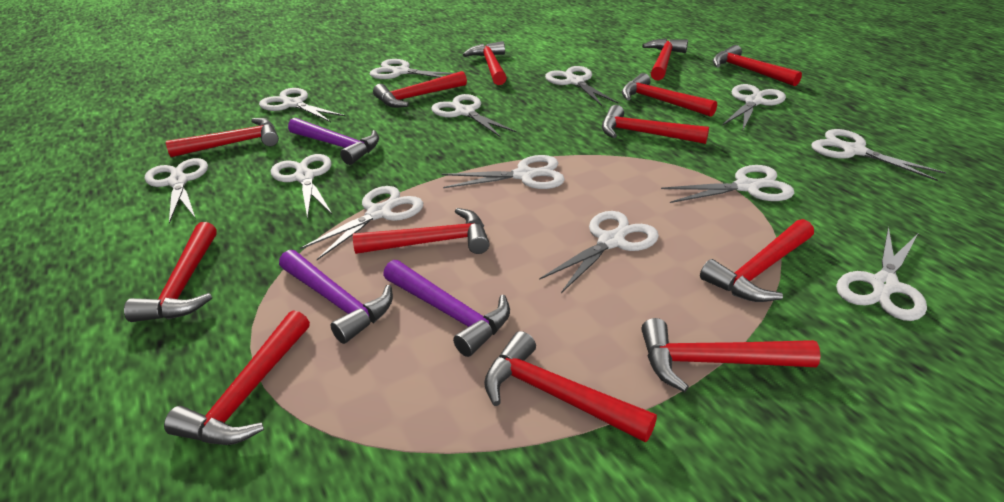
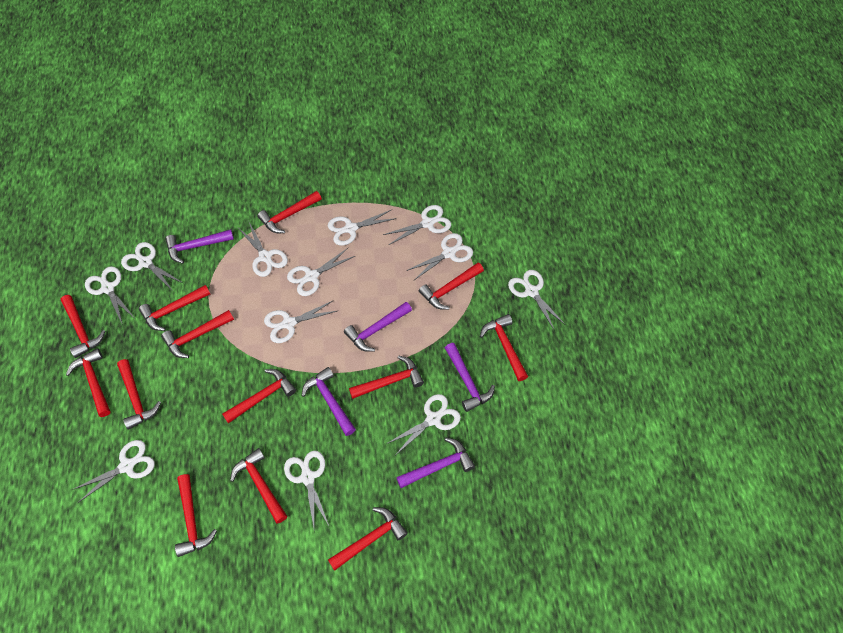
purple hammer: [279,250,393,344] [288,117,379,165] [383,260,510,357] = 3 -> [165,229,234,264] [302,367,356,436] [344,302,412,352] [396,438,475,488] [445,343,495,412] = 5
white scissors: [145,158,208,224] [259,88,346,122] [271,154,332,219] [300,186,423,260] [370,59,453,79] [431,94,517,137] [442,155,565,189] [539,211,659,293] [545,66,618,106] [661,165,794,203] [722,84,786,130] [812,129,946,181] [836,227,927,321] = 13 -> [72,440,155,503] [85,266,135,325] [121,242,183,291] [238,222,288,277] [264,300,337,343] [284,451,329,527] [287,248,355,296] [328,210,397,246] [383,205,451,245] [386,394,461,454] [406,233,473,280] [508,270,565,331] = 12

